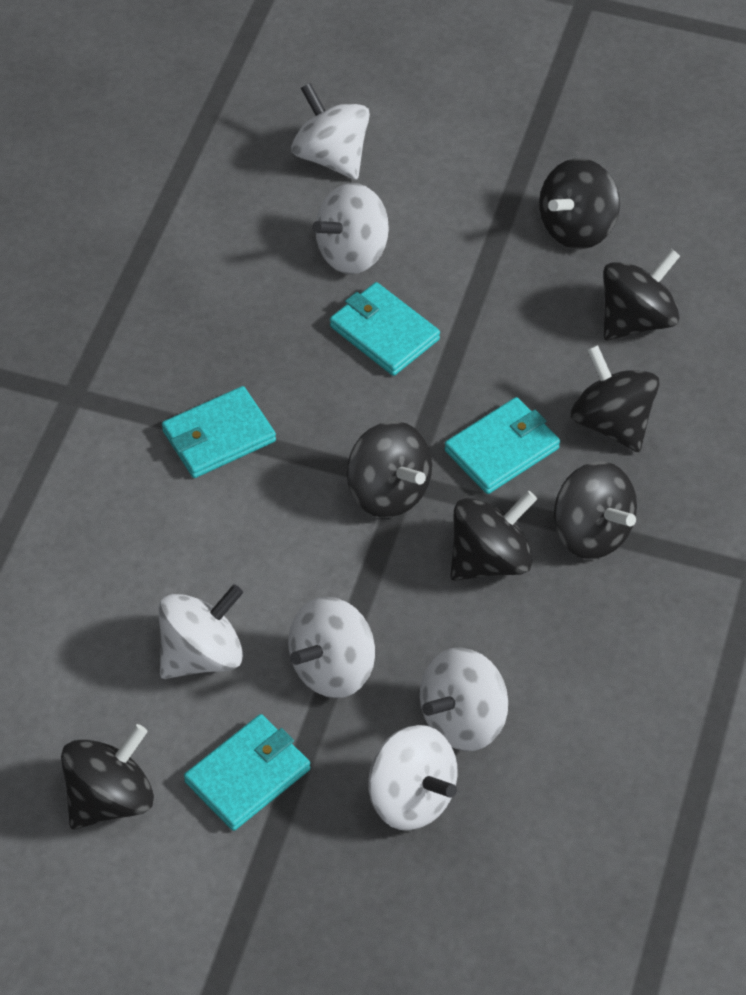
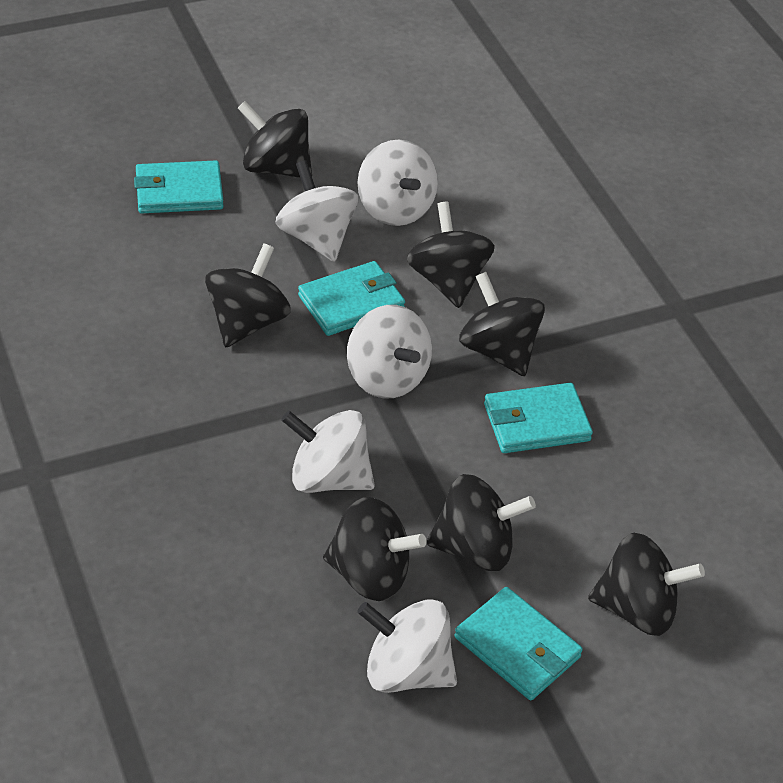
white spinning top: [159,584,243,679] [288,596,375,698] [291,83,370,180] [312,183,389,274] [368,725,457,831] [420,647,508,751] = 6 -> [275,160,358,262] [281,410,375,493] [347,305,432,399] [357,140,438,226] [357,599,457,693] = 5

